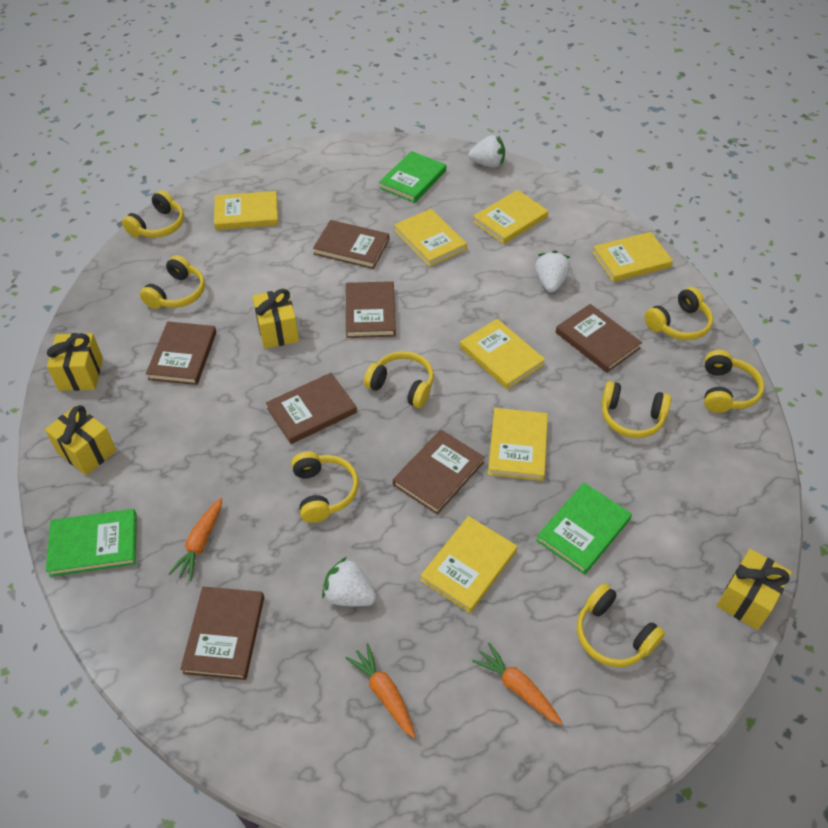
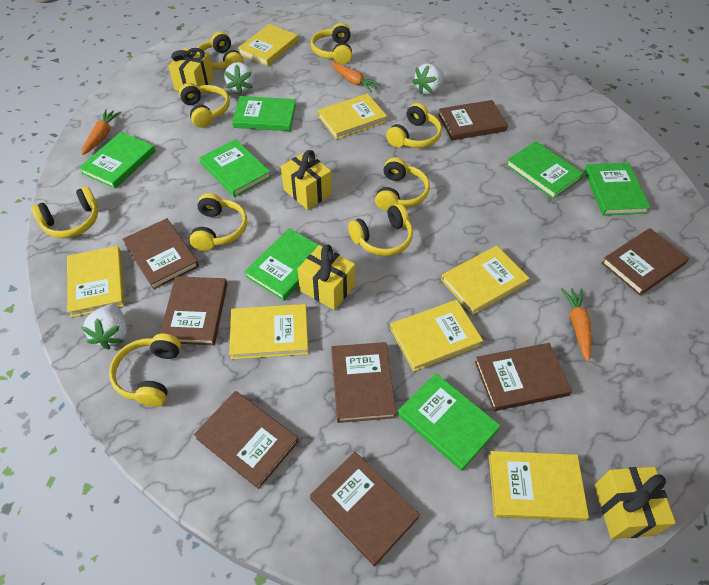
brown book: [146,321,217,385] [180,586,264,680] [266,373,357,444] [313,220,389,269] [346,281,396,338] [393,430,484,514] [556,304,642,373] = 7 -> [122,218,199,289] [160,276,227,345] [194,391,299,489] [310,452,420,566] [331,342,396,423] [438,100,508,140] [475,343,572,411] [602,228,689,296] = 8
green book: [46,509,137,577] [379,151,446,203] [536,483,632,575] = 3 -> [79,132,156,189] [199,139,271,197] [232,96,296,131] [244,228,319,301] [398,373,500,471] [506,141,584,199] [584,163,651,216] = 7
yellow headphones: [122,190,184,238] [140,255,205,309] [292,451,359,523] [364,351,434,408] [577,583,665,667] [601,381,671,438] [645,287,713,340] [704,350,765,413] = 8 -> [31,186,98,238] [109,334,181,407] [179,83,230,128] [189,193,247,251] [198,32,244,70] [311,23,352,64] [348,203,413,256] [375,157,430,211] [386,103,442,148] = 9

